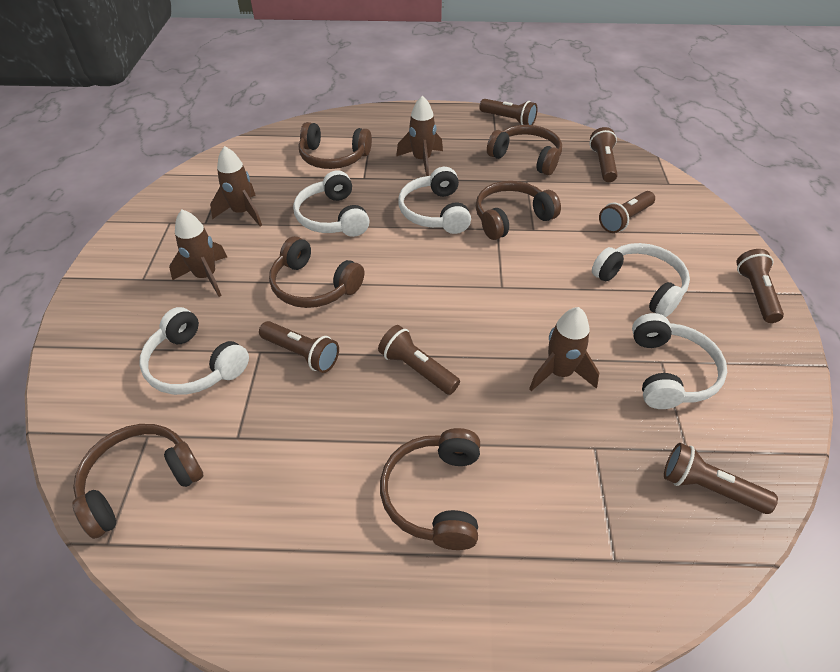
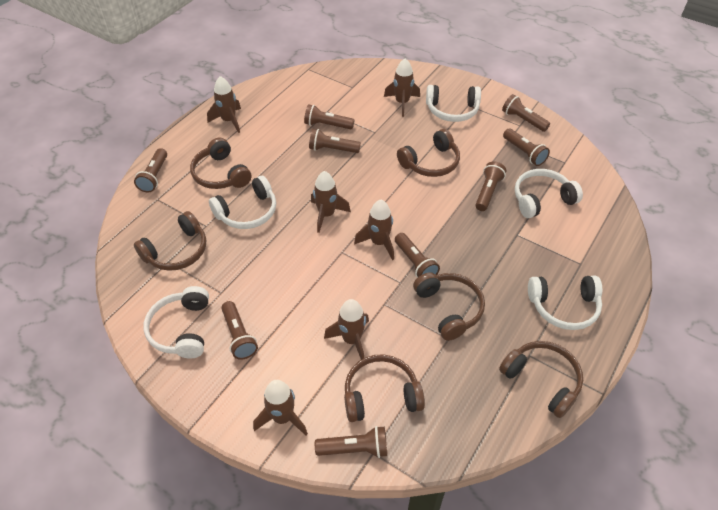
brown flashlight: [259,321,339,373] [378,325,460,395] [479,99,538,125] [590,127,618,182] [599,191,655,233] [664,443,778,514] [736,249,784,323] = 7 -> [134,148,167,193] [221,301,258,360] [304,104,354,129] [309,129,361,153] [315,426,387,458] [395,233,440,278] [475,162,506,211] [502,94,550,132] [503,129,550,166] = 9
brown rocket: [169,209,227,297] [210,146,262,226] [396,96,443,176] [529,307,599,391] = 4 -> [207,76,241,133] [253,380,308,436] [311,171,351,233] [324,299,369,360] [354,200,394,260] [384,58,420,117] = 6

